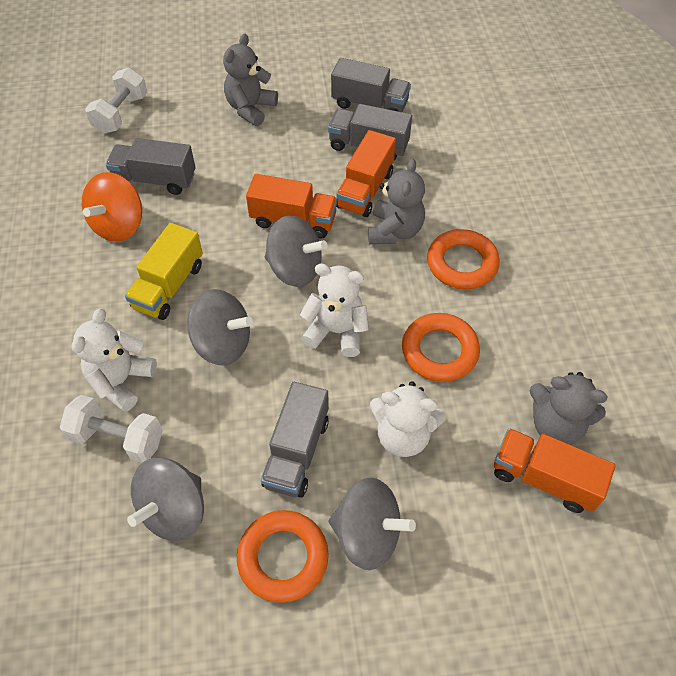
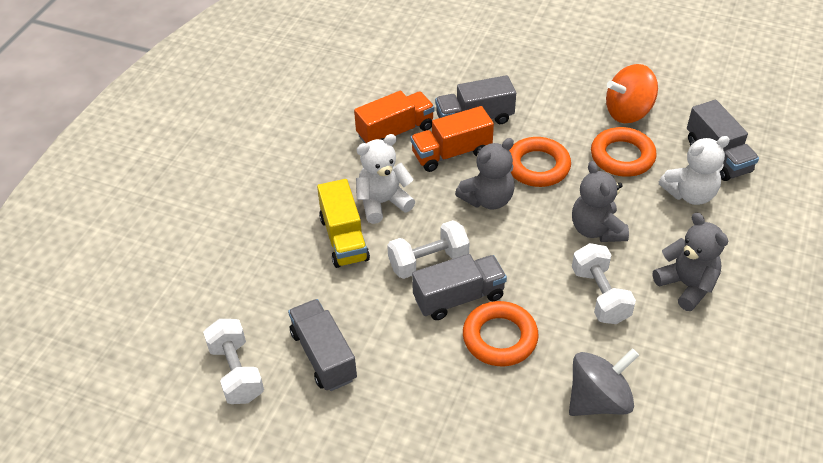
grey spinning top: [127,458,204,541] [187,289,253,365] [265,216,327,287] [329,477,416,570] = 4 -> [569,348,639,416] = 1
orange truck: [246,174,337,239] [336,130,396,217] [494,428,615,513] = 3 -> [354,91,435,143] [411,106,494,172] = 2
white dumbbell: [60,395,163,463] [85,67,148,134] = 2 -> [203,319,264,404] [387,220,470,279] [572,243,636,324] = 3
white teddy bear: [71,309,157,412] [300,263,369,357] [370,381,446,457] = 3 -> [356,134,415,224] [659,136,730,205] = 2

